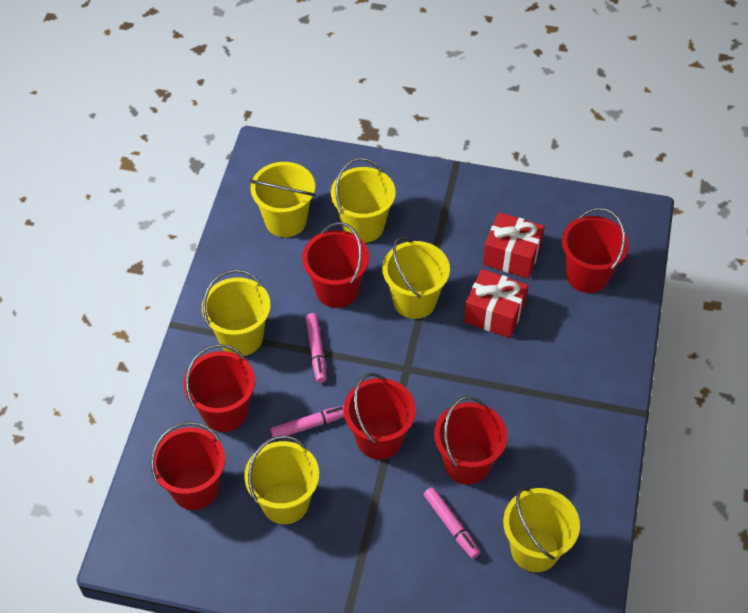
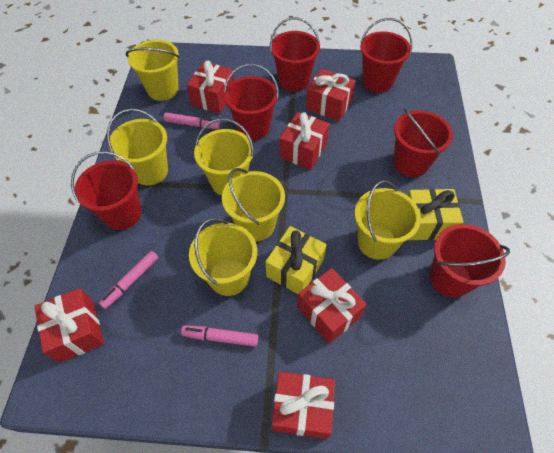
red gift: [464,269,528,338] [483,212,545,279] = 2 -> [34,288,104,363] [187,61,234,114] [272,372,335,439] [280,112,329,170] [297,268,367,344] [306,69,356,121] = 6
yellow gift: none = 0 -> [265,226,327,294] [407,189,463,240] = 2

